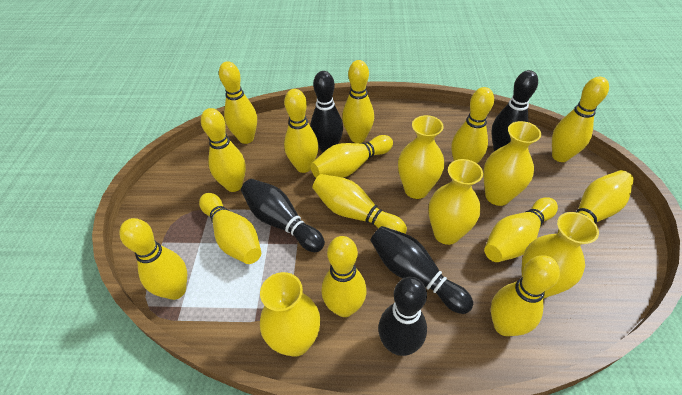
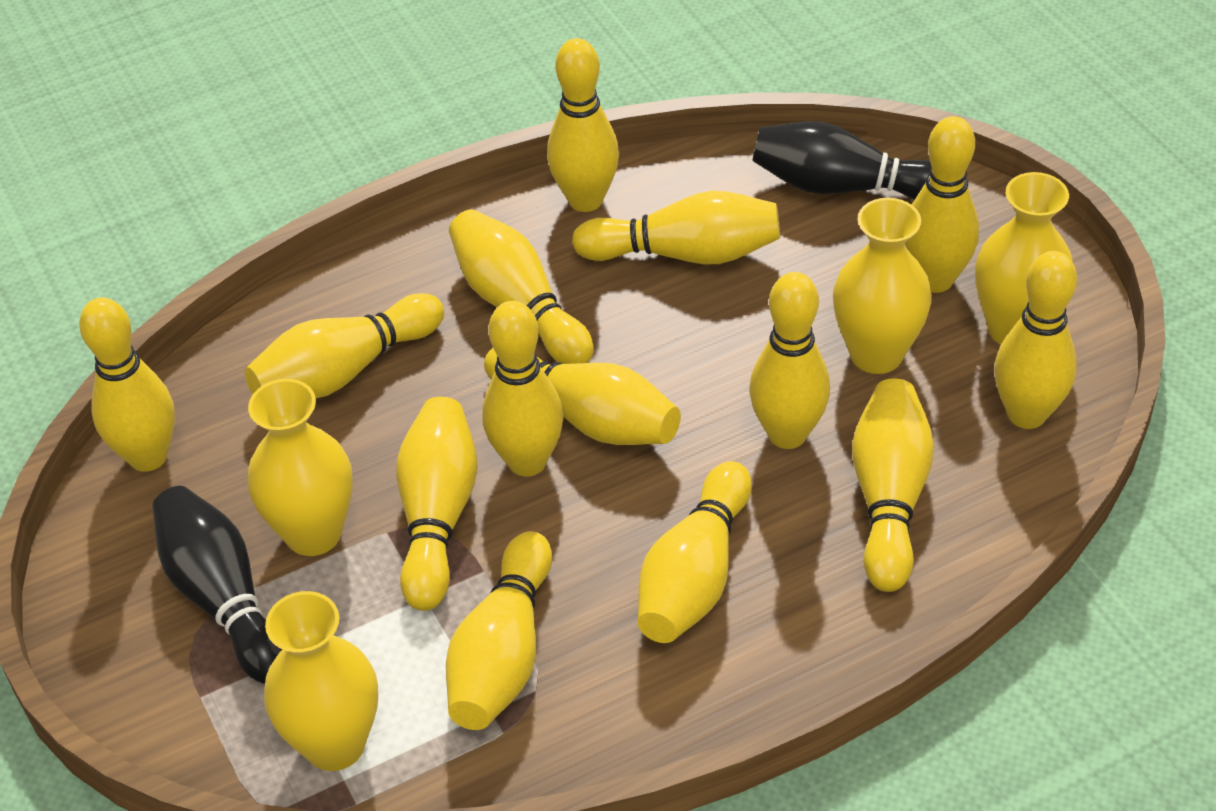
black bowling pin: [241,179,325,252] [310,71,343,153] [370,226,473,314] [378,277,427,356] [491,70,538,151] = 5 -> [152,486,282,684] [752,121,931,200] = 2
yellow vase: [260,272,320,357] [398,115,444,199] [429,159,483,245] [483,121,541,206] [521,212,599,299] = 5 -> [248,379,353,556] [264,591,378,771] [833,198,932,374] [975,172,1073,345] = 4

